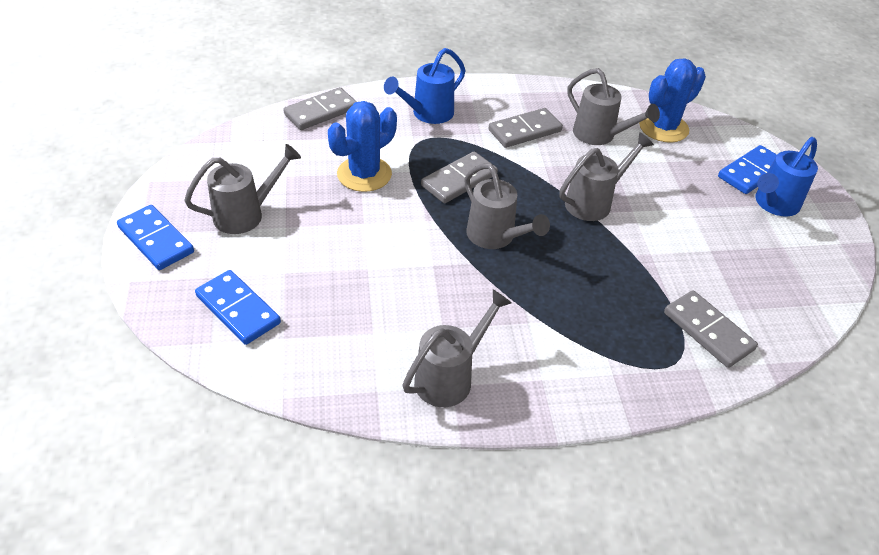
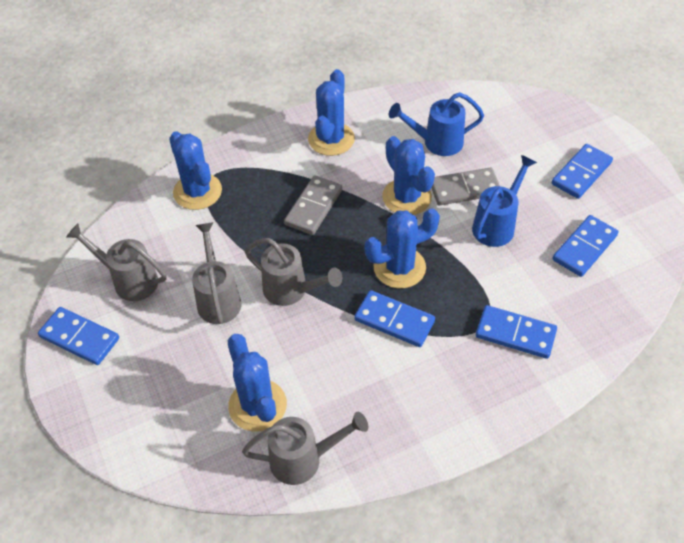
blue cactus: [328,101,397,192] [639,58,706,143] = 2 -> [169,131,222,210] [228,334,287,432] [308,69,355,156] [364,208,440,288] [382,136,435,215] = 5
blue domino: [117,205,194,270] [195,270,281,345] [718,145,777,194] = 3 -> [38,307,119,365] [354,290,435,347] [476,305,557,359] [551,144,613,199] [553,215,619,277] = 5
grey domino: [283,87,357,130] [421,152,498,203] [489,108,563,148] [664,290,758,368] = 4 -> [284,175,342,235] [432,168,500,205] = 2
grey watering can: [184,144,301,234] [403,289,512,407] [464,163,550,249] [559,132,654,221] [567,68,660,145] = 5 -> [66,223,167,301] [192,222,241,324] [242,412,368,485] [245,238,342,306] = 4

